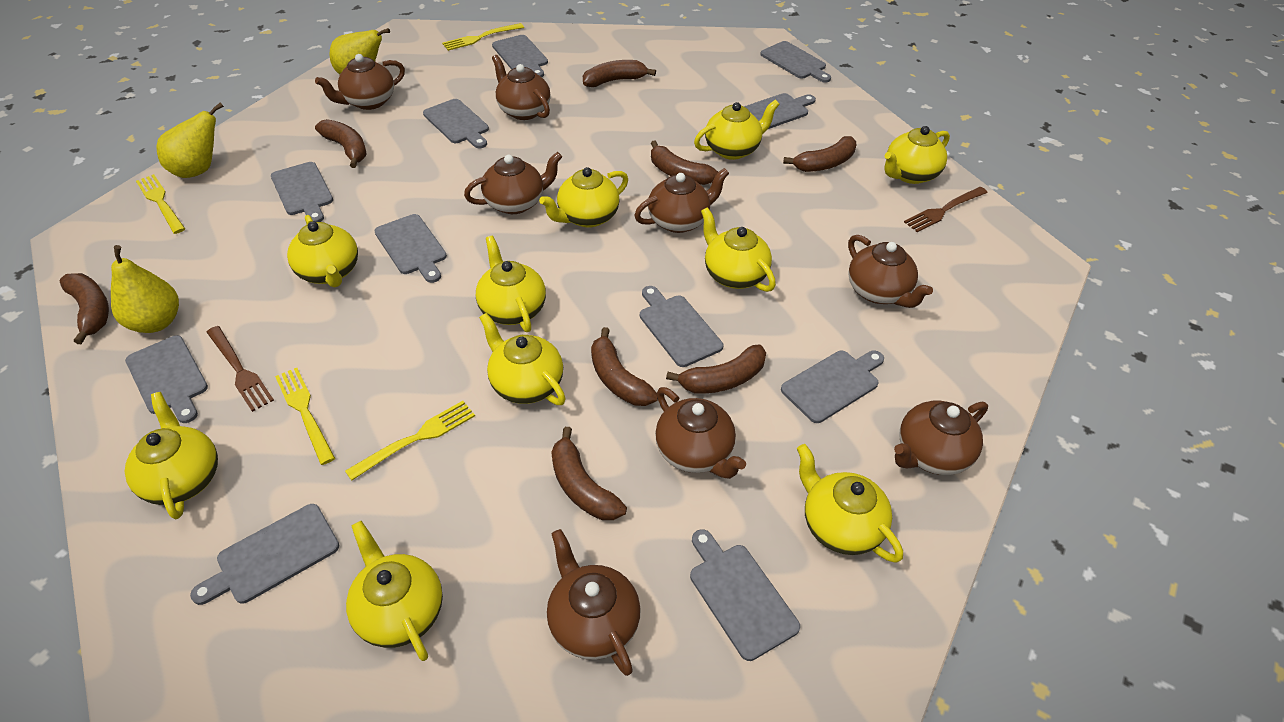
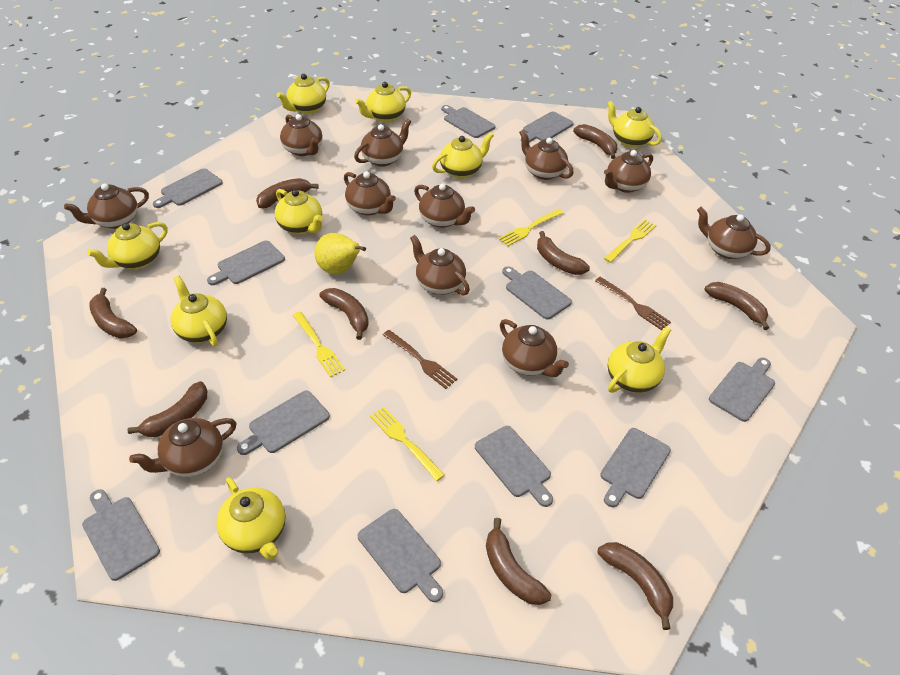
brown banana: [59,273,109,344] [315,119,367,168] [551,427,627,520] [583,60,656,87] [591,327,658,406] [651,141,718,185] [666,345,766,394] [783,136,856,172] = 8 -> [89,288,137,338] [127,381,207,437] [256,178,319,208] [319,288,369,340] [486,518,552,605] [537,231,590,275] [573,124,617,159] [597,542,673,630] [705,282,769,330] = 9
brown teapot: [315,54,405,110] [464,152,562,214] [492,55,551,120] [547,529,641,676] [634,168,729,233] [655,387,746,479] [848,235,933,308] [894,401,988,475] = 8 -> [64,184,149,229] [129,418,236,477] [280,114,323,156] [344,172,396,216] [354,119,411,167] [410,235,470,295] [414,183,475,228] [500,319,569,377] [519,129,573,180] [604,150,653,193] [697,207,771,259] = 11
yellow pear: [111,245,179,333] [156,102,224,178] [330,28,390,74] = 3 -> [314,233,366,275] = 1
yellow teapot: [125,392,218,519] [287,215,358,287] [346,521,443,661] [476,236,546,332] [479,313,566,405] [539,167,628,228] [694,100,780,160] [701,207,776,292] [797,444,903,563] [884,126,950,184] = 10 -> [87,222,168,269] [171,276,227,346] [216,477,286,560] [275,189,323,234] [277,74,330,114] [355,82,411,122] [432,132,494,178] [607,100,662,148] [608,327,671,393] = 9

